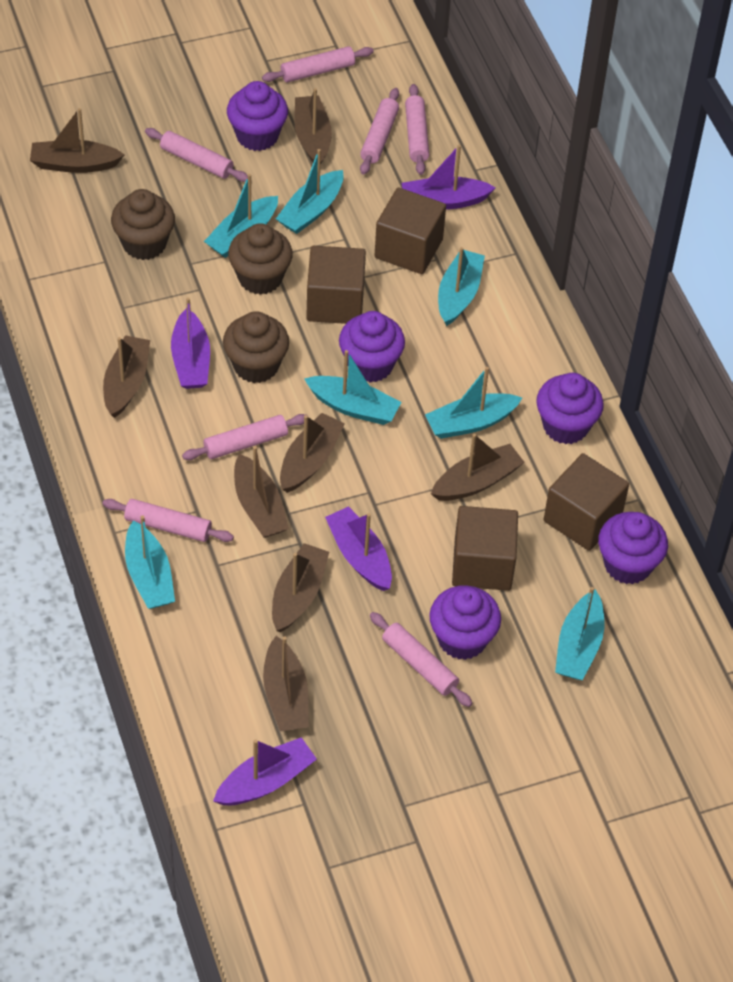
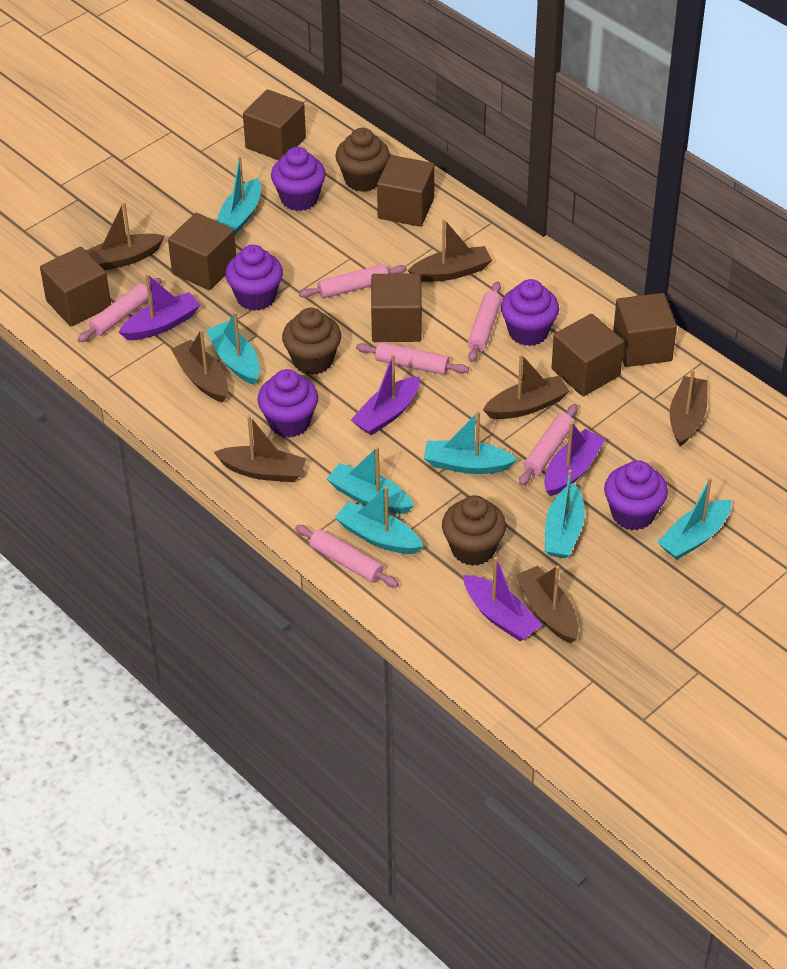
brown boat: [30,108,124,173] [103,335,150,418] [234,446,289,538] [263,636,309,731] [272,543,329,632] [280,413,345,493] [294,88,332,165] [431,434,525,501] = 8 -> [85,202,165,270] [171,329,228,402] [214,415,306,482] [408,219,492,282] [483,354,570,419] [516,565,579,643] [670,370,708,446] = 7
brown cube: [306,246,366,324] [375,187,446,274] [452,506,518,591] [544,453,629,551] = 4 -> [40,247,111,326] [168,213,236,290] [243,89,306,160] [371,273,422,342] [377,155,435,227] [551,314,624,396] [613,293,677,367] = 7
pink rolling pin: [103,499,234,542] [145,128,248,182] [182,414,308,460] [262,46,374,83] [360,88,399,175] [370,612,472,707] [405,84,429,175] = 7 -> [78,278,162,342] [295,525,399,587] [299,264,407,298] [356,342,469,375] [468,282,502,362] [519,404,578,486] = 6

